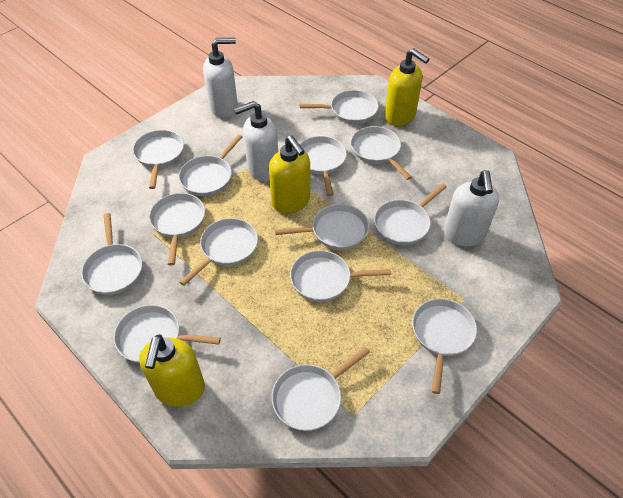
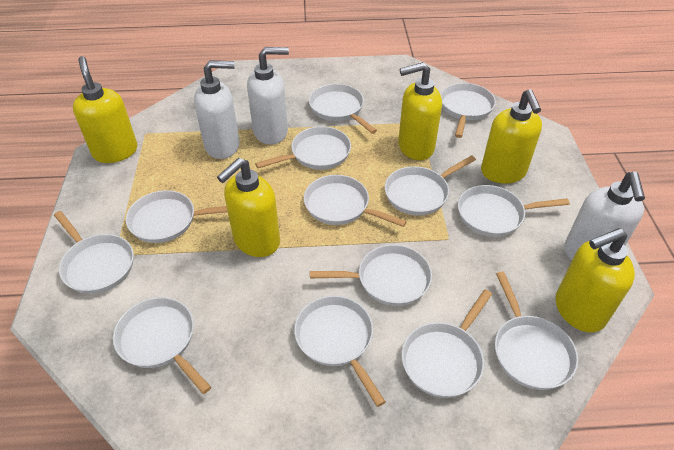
white pan: [81,213,142,295] [114,305,221,363] [133,130,184,189] [149,193,205,265] [179,134,242,196] [180,218,258,286] [272,346,370,431] [275,204,369,250] [290,250,391,302] [299,90,379,124] [299,136,347,196] [351,126,412,180] [374,183,447,245] [412,298,477,394] = 14 -> [54,211,134,294] [113,297,211,394] [126,190,228,243] [255,126,351,170] [294,296,386,407] [304,175,407,227] [309,84,377,134] [310,245,432,306] [385,155,476,216] [401,289,492,398] [441,83,496,138] [458,185,570,237] [495,272,578,390] = 13
yellow soap dispenser: [139,334,205,407] [269,135,310,214] [385,48,429,126] = 3 -> [73,56,137,163] [217,158,280,257] [398,62,442,160] [481,89,542,184] [555,228,635,333] = 5

